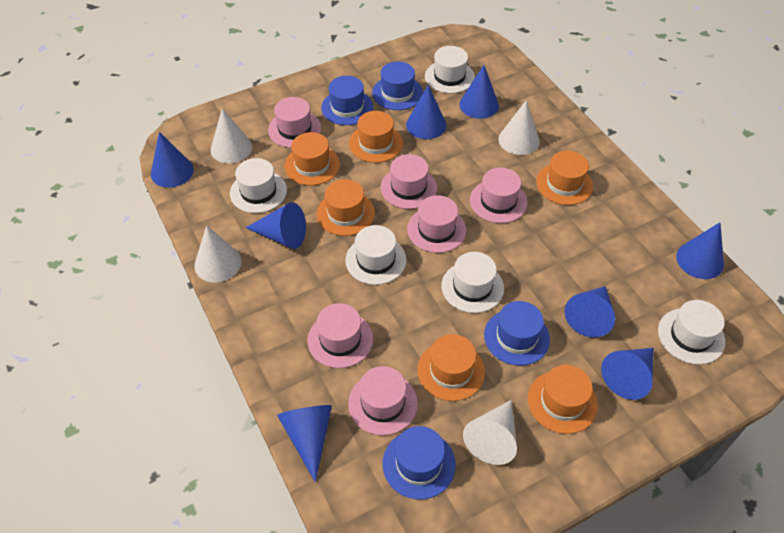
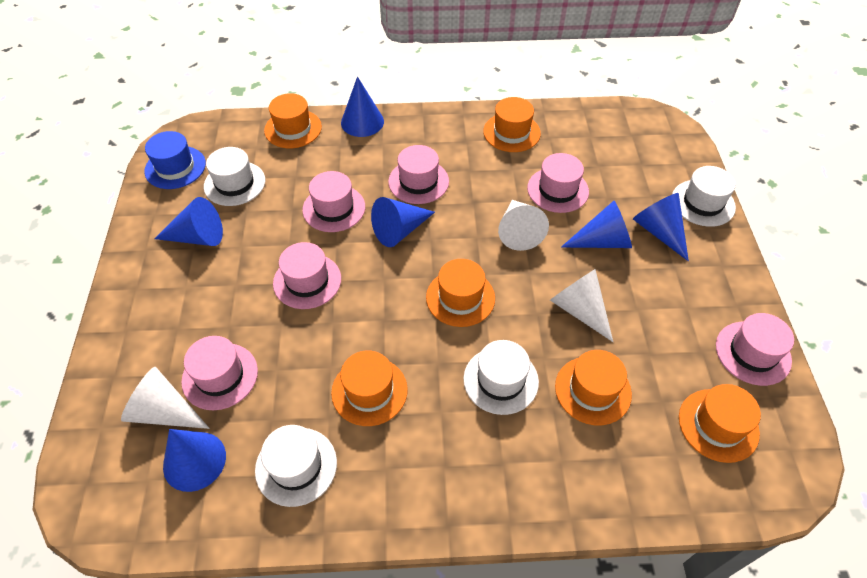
blue cone: [151,132,194,188] [245,202,306,249] [277,405,332,482] [406,85,447,139] [459,65,499,119] [565,286,615,338] [601,348,654,400] [676,222,724,279] = 8 -> [154,197,223,246] [163,429,226,492] [341,76,384,137] [371,197,435,247] [561,201,632,248] [633,193,689,261] = 6
blue hat: [321,76,373,125] [372,62,423,110] [382,426,456,500] [484,301,550,366] = 4 -> [144,131,206,189] = 1
white cone: [194,225,242,282] [211,108,252,163] [463,400,517,465] [499,100,540,155] = 4 -> [121,367,210,429] [498,200,549,251] [550,269,613,342] = 3
white hat: [230,158,287,213] [345,225,406,285] [425,46,475,93] [441,252,504,313] [658,300,725,365] = 5 -> [204,147,265,206] [255,425,337,507] [463,340,539,415] [672,166,736,227] = 4

